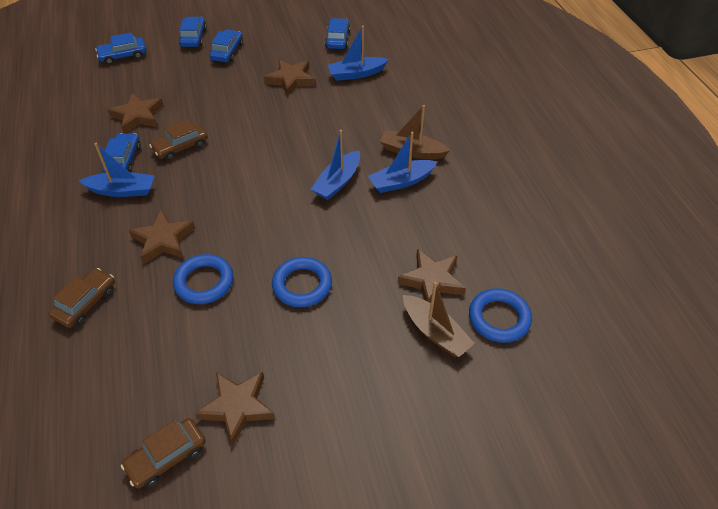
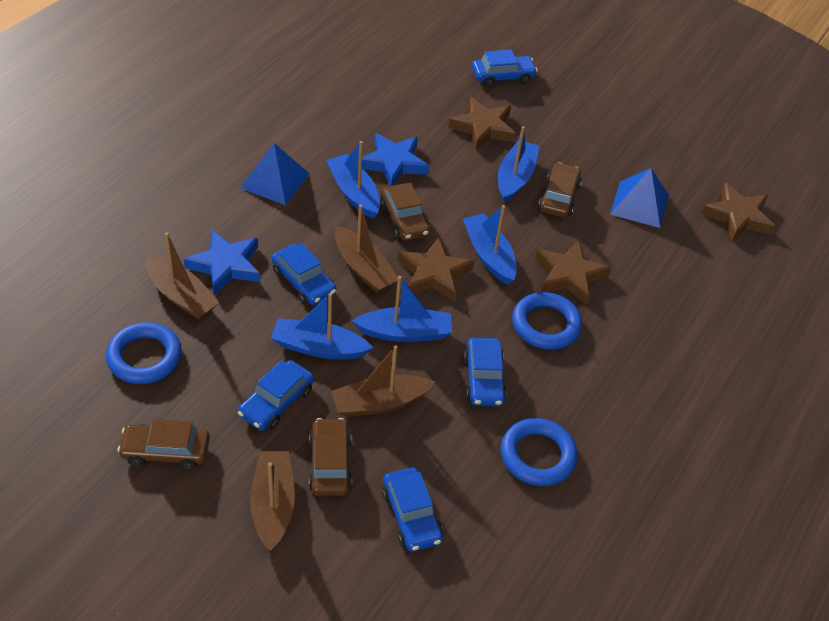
blue boat: [79,143,155,197] [311,130,360,200] [327,26,389,81] [368,132,437,193] = 4 -> [271,293,373,360] [326,141,380,219] [352,276,452,342] [463,205,517,285] [498,126,540,202] = 5
blue pyramid: none = 0 -> [240,143,310,205] [610,168,669,228] = 2
blue star: none = 0 -> [184,230,260,295] [362,133,429,186] = 2
brown boat: [380,105,450,159] [403,282,475,357] = 2 -> [145,232,220,320] [250,451,295,551] [331,345,435,417] [334,205,398,293] = 4
brown car: [49,268,115,328] [121,418,206,488] [149,119,208,161] = 3 -> [117,419,210,470] [309,418,352,496] [380,183,430,241] [539,162,582,218] = 4
brown star: [107,93,164,133] [129,210,195,264] [195,372,275,445] [264,59,315,96] [398,249,466,303] = 5 -> [398,237,474,301] [448,97,516,150] [535,240,611,305] [701,183,776,241] = 4

